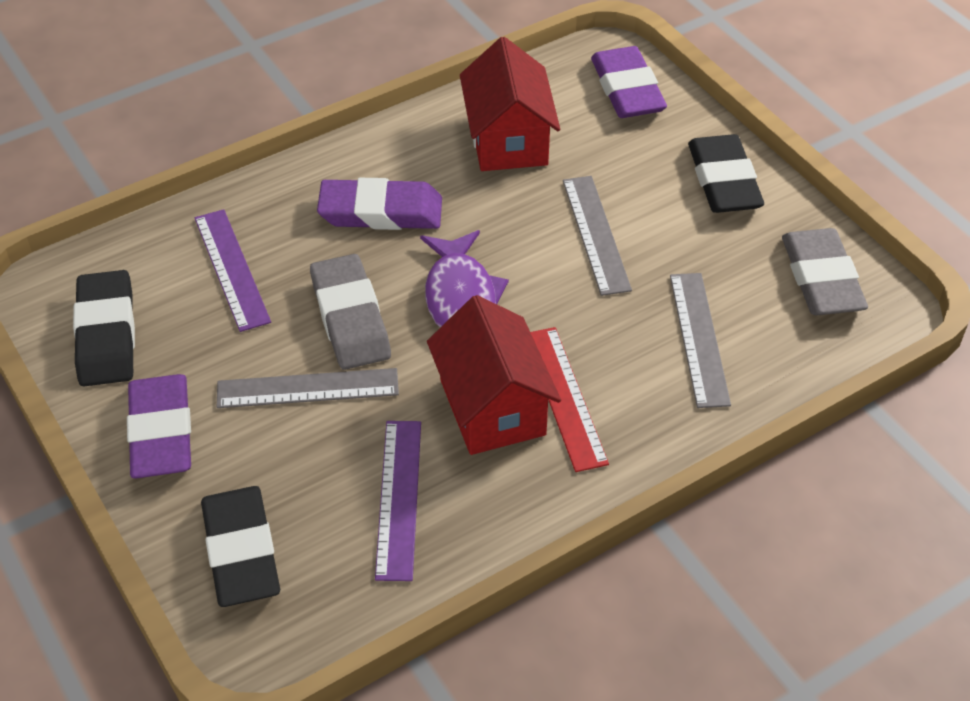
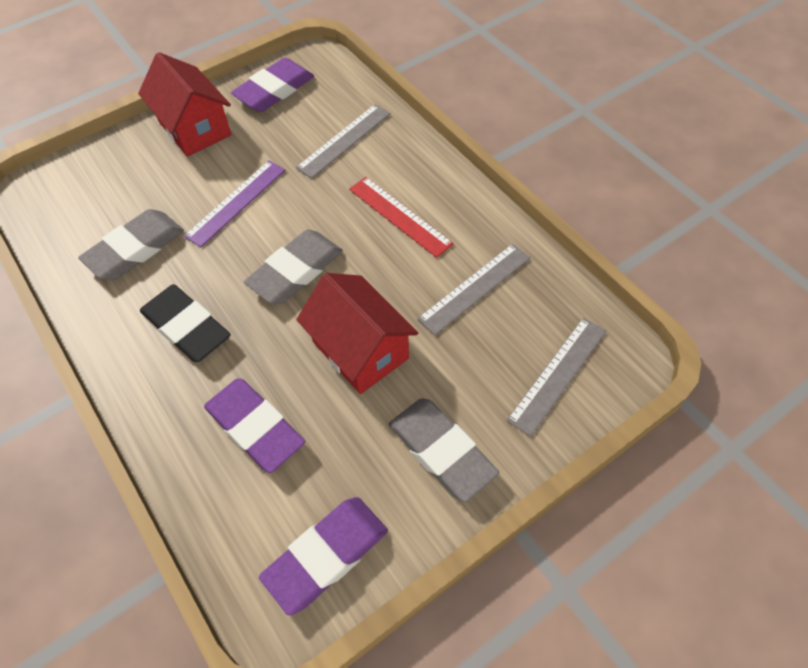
black eraser: [73,270,135,386] [201,486,280,607] [688,134,764,213] = 3 -> [140,284,231,362] = 1
grey eraser: [310,254,391,370] [782,228,868,315] = 2 -> [78,209,184,280] [244,230,343,304] [389,398,499,502] = 3
purple fish: [420,230,509,327] = 1 -> none = 0
purple ruler: [195,209,271,332] [375,421,421,581] = 2 -> [184,160,285,247] = 1

